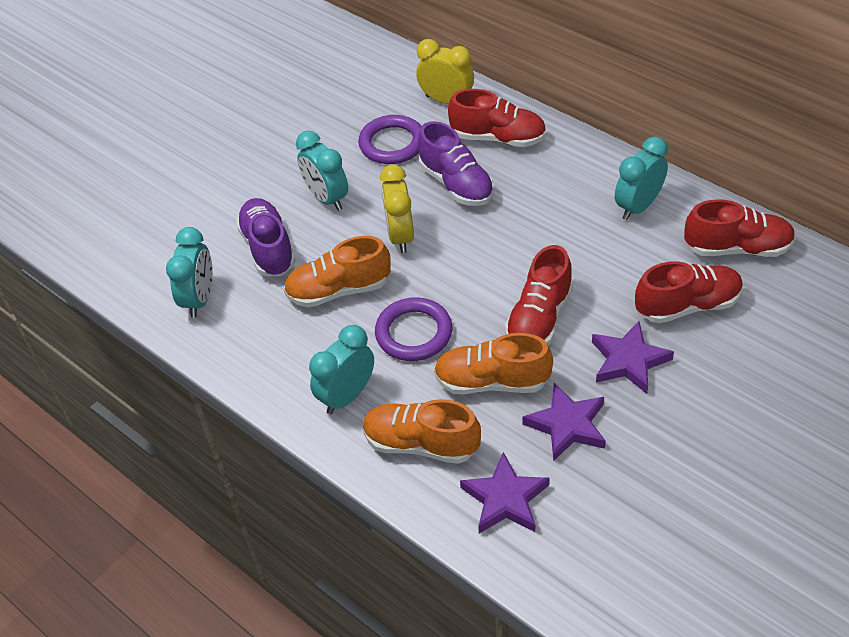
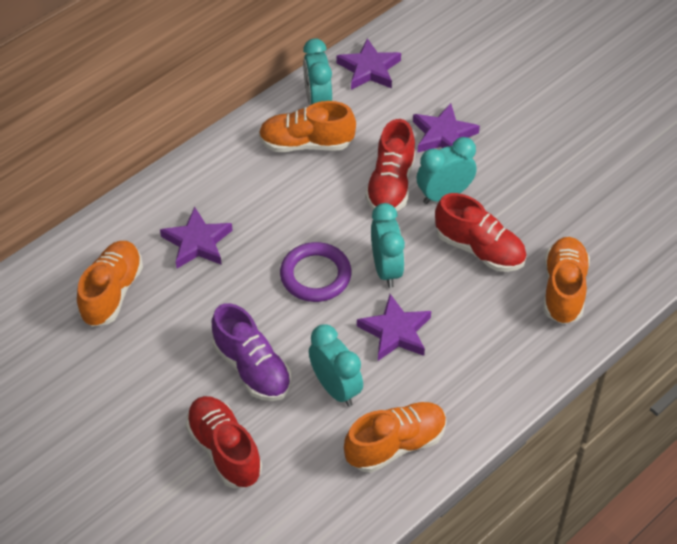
orange shoe: [284,236,391,307] [363,399,481,464] [434,333,553,394] = 3 -> [77,241,143,327] [259,101,356,152] [344,402,447,473] [544,237,590,325] = 4
purple ring: [358,115,422,164] [375,297,452,361] = 2 -> [280,242,351,302] = 1
purple shoe: [236,198,296,276] [418,121,494,206] = 2 -> [212,303,292,401] = 1
purple star: [460,452,550,533] [522,383,606,461] [592,321,674,394] = 3 -> [160,207,233,268] [336,38,401,90] [357,294,431,361] [413,103,480,153] = 4
red shoe: [448,89,546,147] [505,245,573,345] [635,261,743,323] [684,199,796,257] = 4 -> [185,396,262,489] [365,119,416,211] [435,193,527,272] = 3
yellow clock: [380,165,414,253] [416,39,474,104] = 2 -> none = 0

